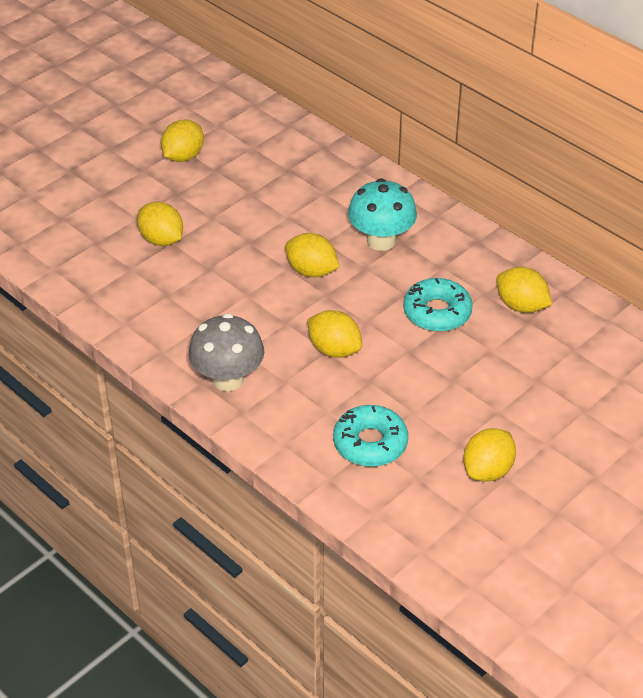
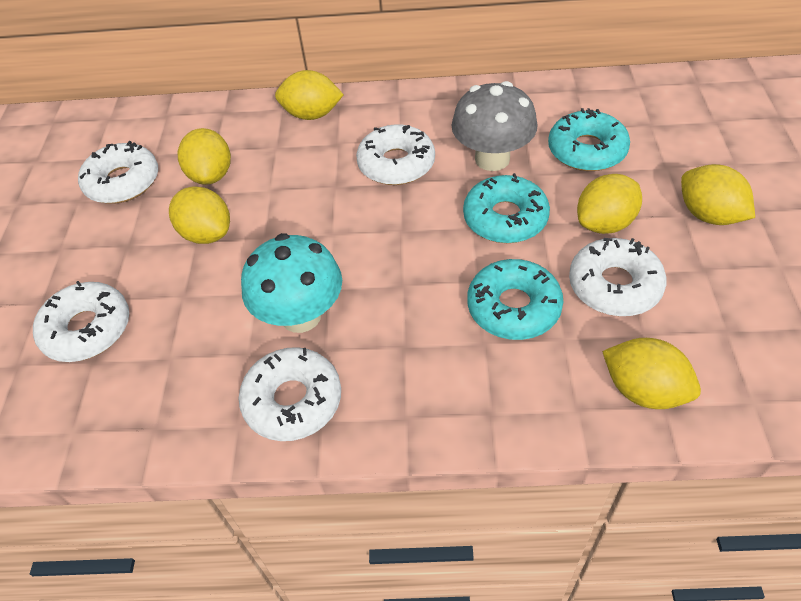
turquoise donut: [333,405,408,467] [403,278,473,332] = 2 -> [463,173,550,243] [467,259,563,340] [548,108,630,171] = 3
white donut: none = 0 -> [33,281,129,362] [78,141,158,204] [239,347,341,441] [356,124,435,185] [569,238,666,316] = 5

